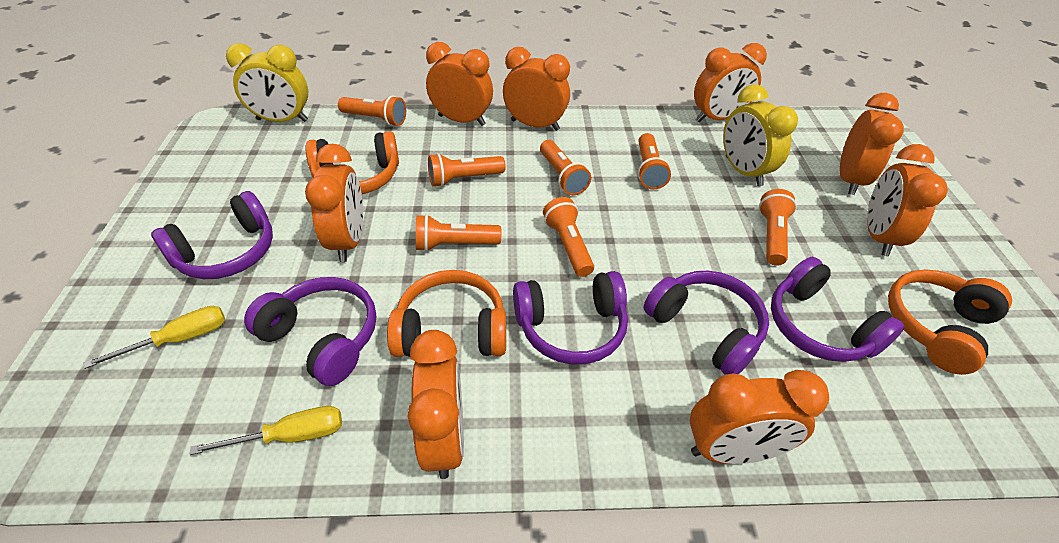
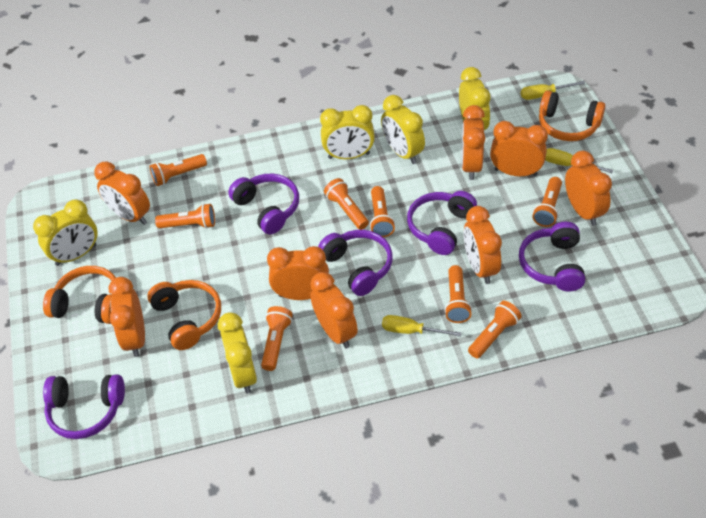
orange flashlight: [338,95,406,126] [416,214,502,252] [428,153,506,187] [540,140,591,195] [543,197,594,277] [638,133,671,189] [759,189,797,266] = 7 -> [150,154,207,186] [155,204,215,228] [261,306,293,371] [324,178,369,230] [370,186,395,237] [444,265,472,323] [468,301,522,359] [532,177,562,227] = 8
yellow clock: [226,43,308,122] [723,84,798,186] = 2 -> [33,199,97,266] [218,312,257,394] [320,105,375,159] [381,95,425,164] [459,67,490,130] = 5
yellow screwdriver: [84,306,225,369] [190,406,342,455] = 2 -> [382,315,461,337] [521,81,585,100] [545,148,613,173] = 3

